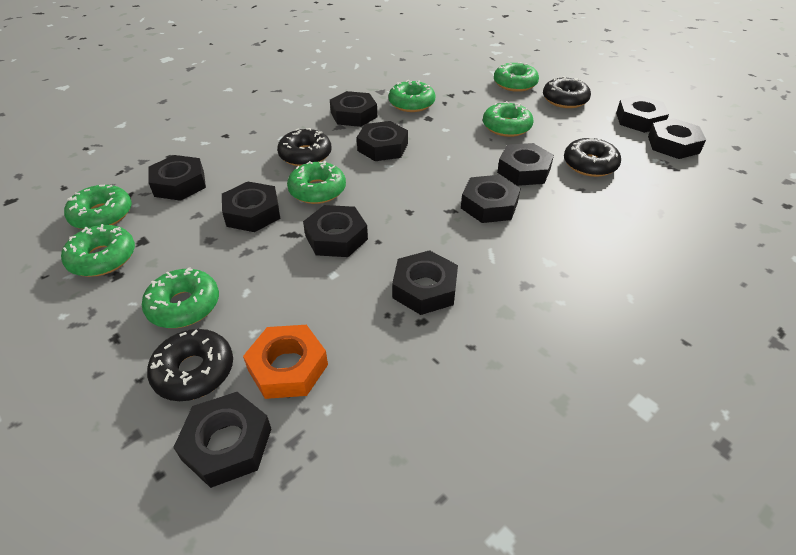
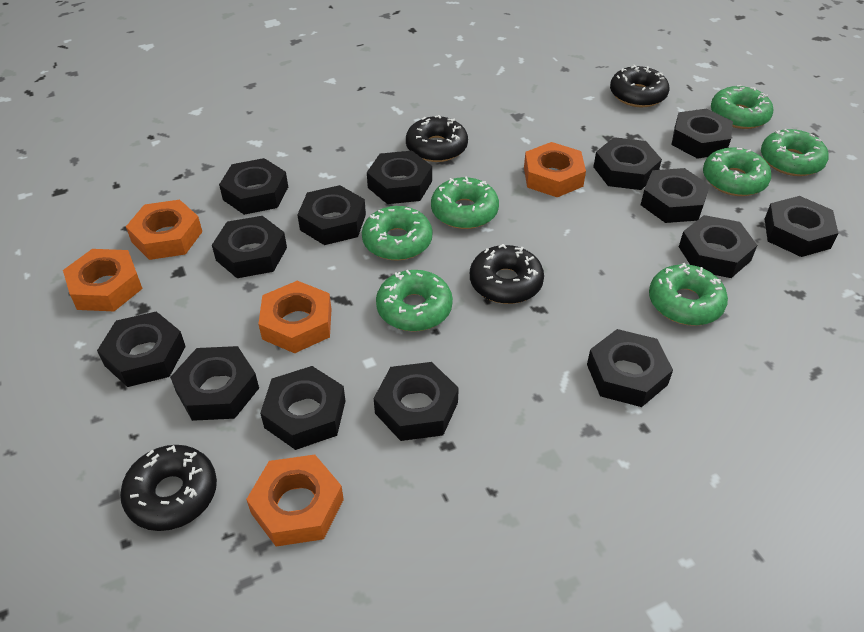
black nut: [148,155,206,201] [173,392,271,488] [222,181,280,232] [303,205,368,257] [330,91,377,127] [357,121,408,161] [392,250,458,315] [461,175,521,223] [497,143,554,186] [616,95,669,133] [648,118,706,159] = 11 -> [97,311,186,387] [170,346,259,421] [212,216,287,278] [219,158,288,215] [260,366,345,450] [297,185,366,245] [367,151,432,204] [374,362,459,441] [587,329,673,407] [593,137,662,190] [641,168,710,223] [671,109,733,159] [679,215,757,278] [765,196,838,257] = 14
orange nut: [243,325,328,399] = 1 -> [63,249,143,311] [126,200,202,260] [246,455,344,547] [258,281,332,353] [524,142,586,197] = 5

